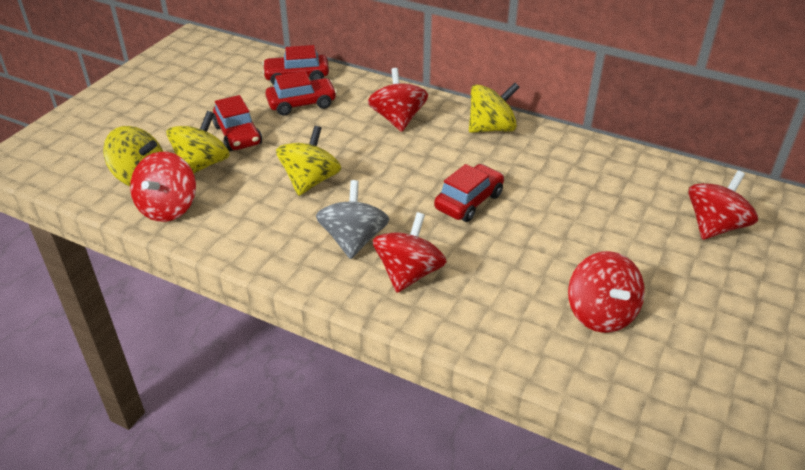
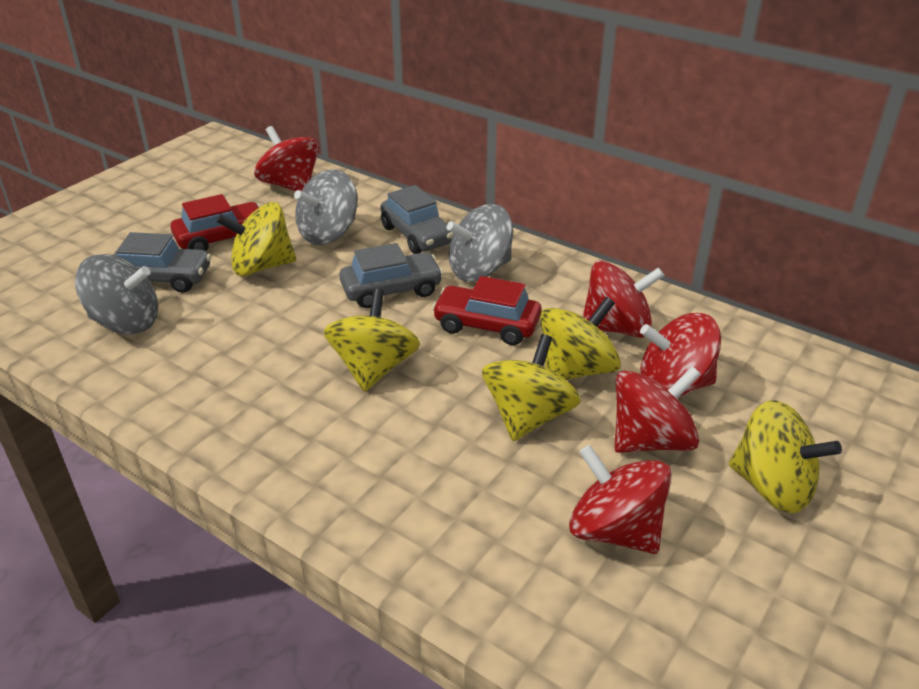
grey car: none = 0 -> [114,232,211,293] [339,243,443,308] [380,185,454,254] = 3
grey spinning top: [316,180,389,259] = 1 -> [75,254,158,334] [294,169,358,245] [446,204,513,282] = 3
red car: [212,95,262,152] [262,45,329,85] [265,71,337,116] [434,164,504,222] = 4 -> [170,194,261,251] [432,276,542,345] = 2
yellow spinning top: [103,126,163,186] [166,111,230,174] [276,126,341,196] [469,83,520,133] = 4 -> [216,202,296,276] [324,289,420,392] [482,334,581,441] [540,297,621,380] [729,400,842,513] = 5

